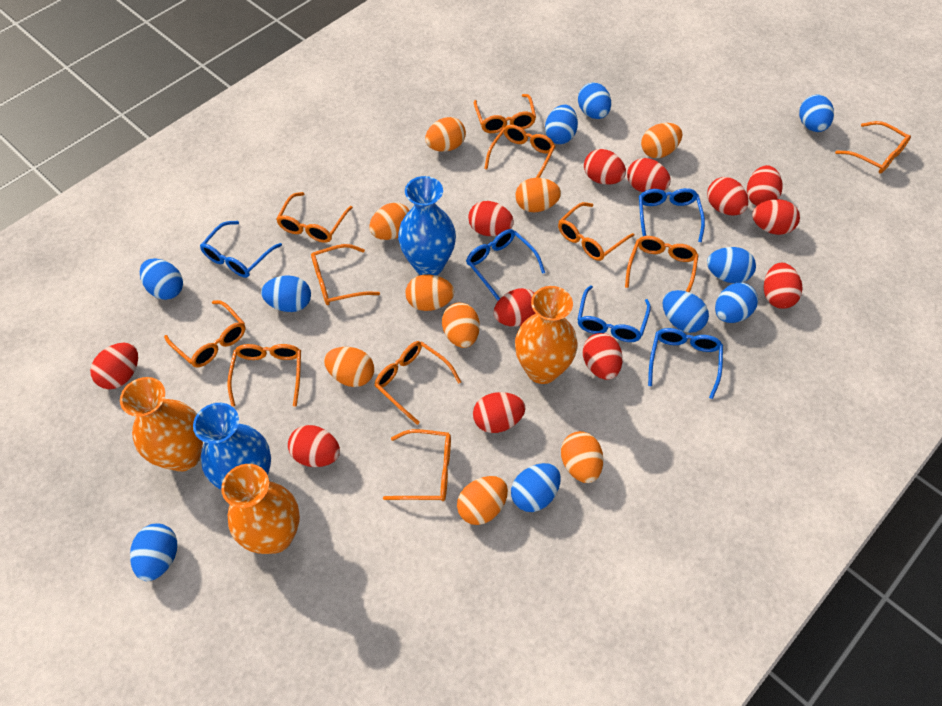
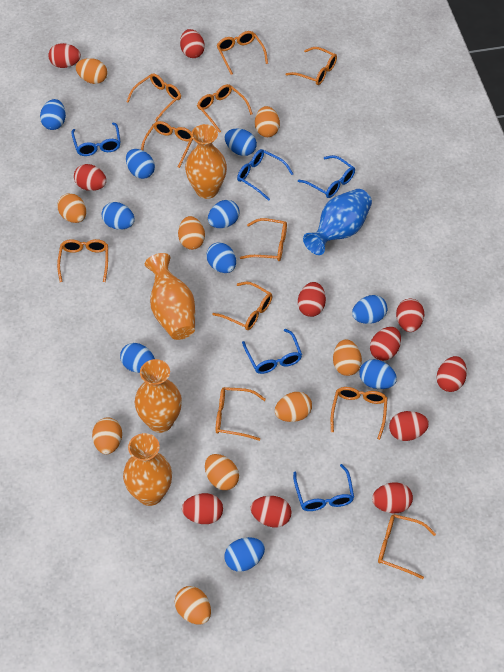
blue vase: [193,403,271,490] [398,176,456,275] = 2 -> [303,189,372,255] = 1
orange vase: [120,377,203,472] [221,464,300,554] [515,286,578,384] = 3 -> [123,433,172,506] [135,359,182,433] [145,253,195,340] [185,124,227,199] = 4
red egg: [90,343,138,389] [288,425,340,467] [468,201,514,236] [473,392,525,433] [494,288,536,327] [583,333,623,380] [584,149,626,184] [627,158,671,192] [707,177,748,216] [747,165,783,206] [752,199,800,235] [764,263,803,309] = 12 -> [48,43,81,68] [74,164,106,191] [180,29,205,58] [182,493,223,524] [251,496,292,527] [298,282,326,317] [370,327,401,361] [372,482,413,513] [389,411,429,441] [396,299,424,332] [436,356,467,392] = 11

